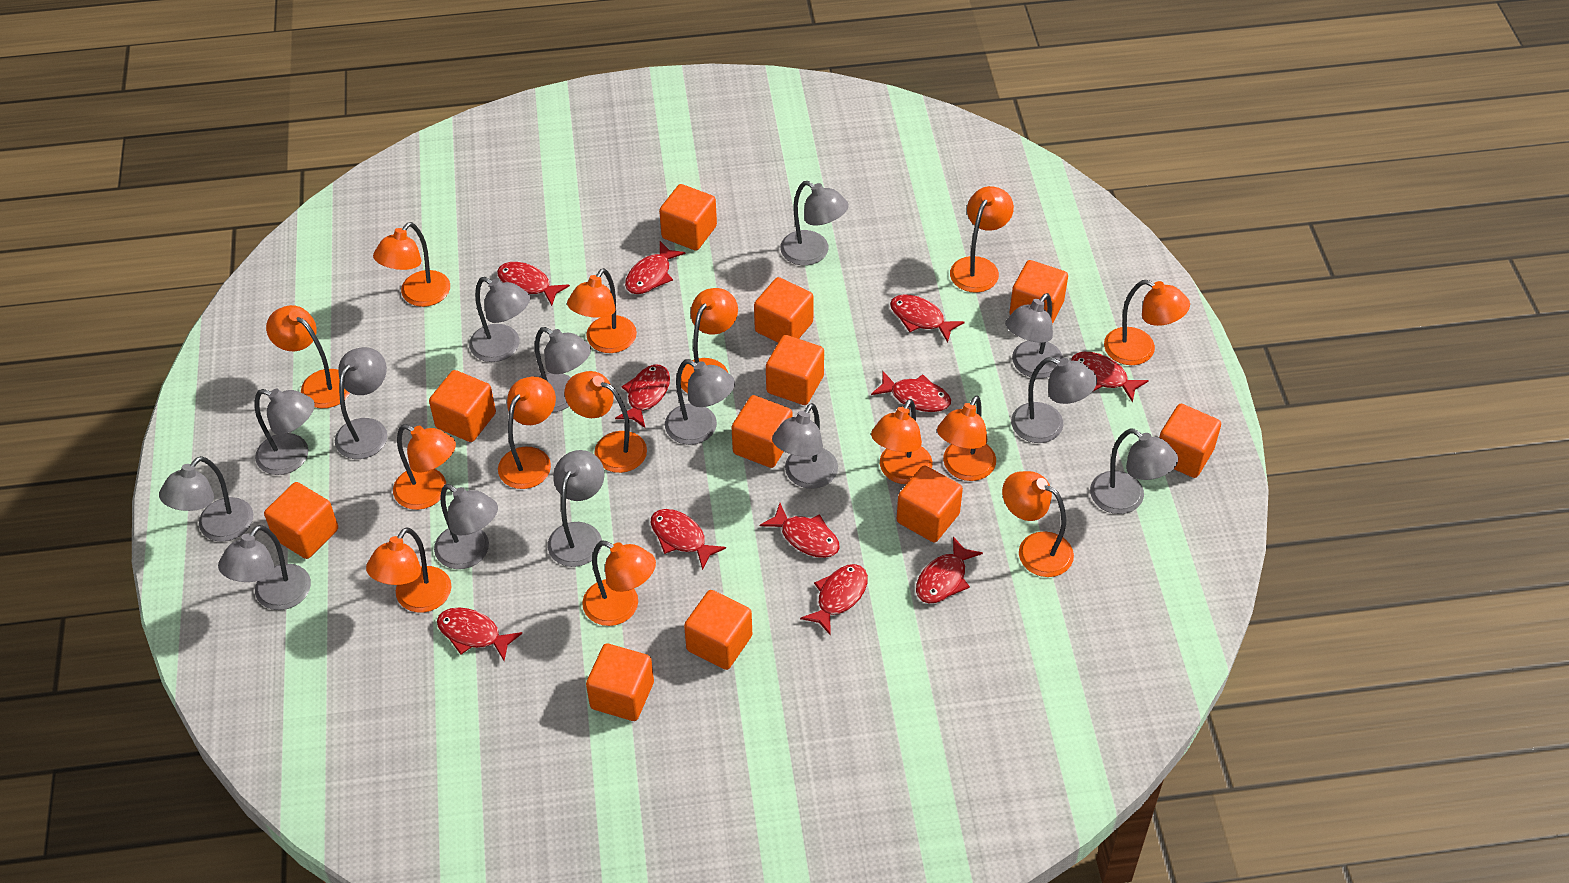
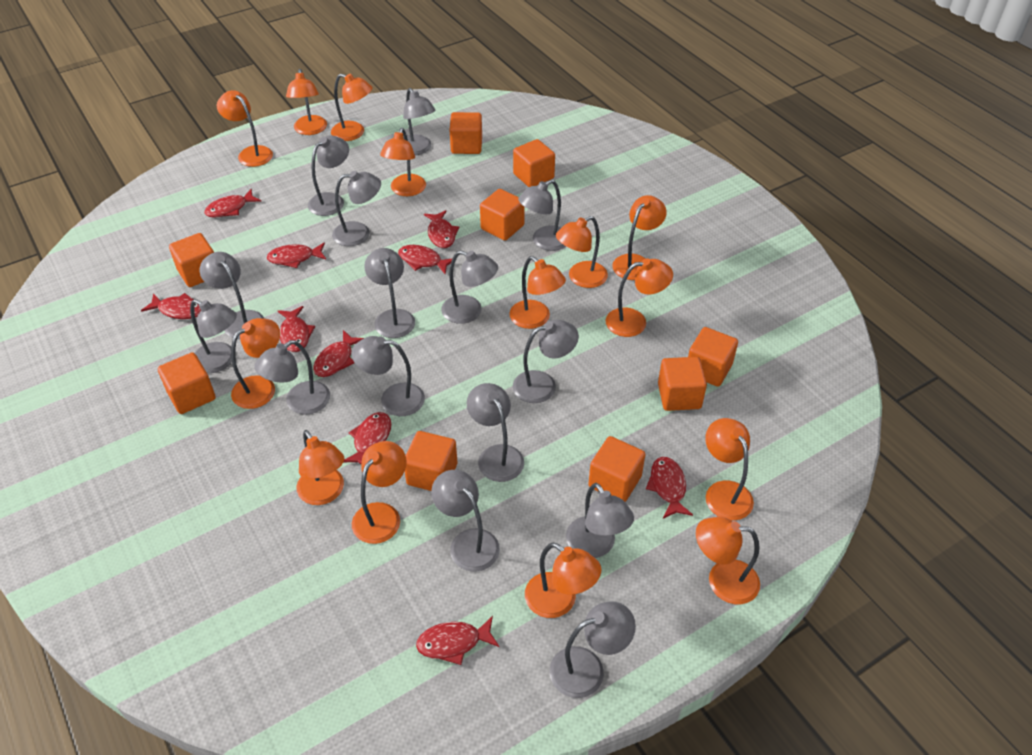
grey lamp: [159,456,253,542] [218,525,311,610] [255,389,315,475] [335,347,387,459] [434,484,498,569] [469,277,530,362] [535,327,591,412] [548,450,604,567] [665,359,735,445] [772,403,838,489] [780,181,849,265] [1005,293,1063,378] [1011,357,1097,443] [1090,428,1178,514] = 14 -> [190,299,237,373] [200,252,264,339] [254,340,330,415] [308,135,349,216] [332,171,381,246] [351,336,425,416] [364,248,415,338] [403,88,435,155] [431,470,500,572] [441,250,498,324] [467,383,524,482] [513,320,579,403] [518,180,566,251] [550,601,636,698] [566,483,634,558] = 15
orange cube: [264,482,338,559] [429,370,496,442] [586,643,654,721] [659,184,717,251] [684,590,752,670] [732,395,793,468] [754,277,813,343] [766,335,824,405] [897,466,963,542] [1009,260,1068,324] [1159,404,1221,478] = 11 -> [158,352,215,414] [169,233,214,287] [405,431,457,491] [450,112,482,154] [480,189,525,240] [513,139,555,187] [588,436,646,502] [658,357,707,411] [688,327,738,387] = 9
red fish: [437,607,522,661] [497,262,570,306] [615,364,670,428] [625,241,685,294] [651,509,726,570] [760,503,840,558] [800,564,868,636] [871,370,951,412] [890,294,965,343] [916,536,983,603] [1071,352,1149,403] = 11 -> [141,293,201,319] [204,189,261,218] [267,243,326,268] [278,306,315,352] [313,330,364,377] [344,412,391,464] [398,245,453,274] [416,616,499,665] [424,210,459,248] [646,457,693,519] = 10

